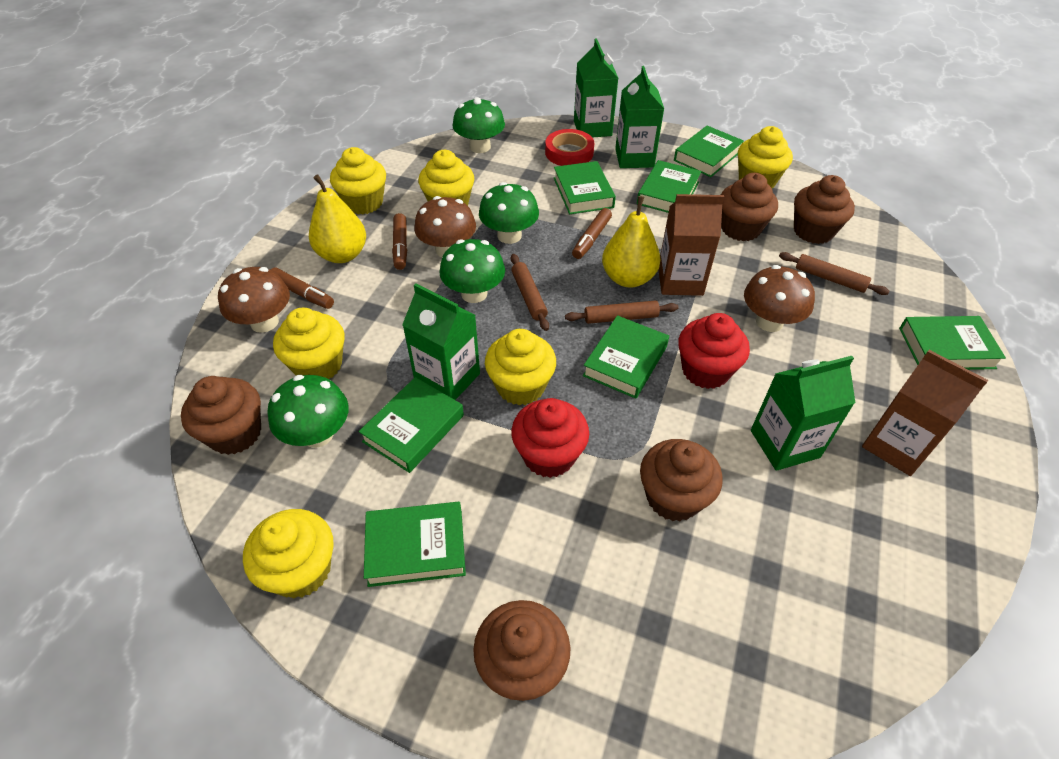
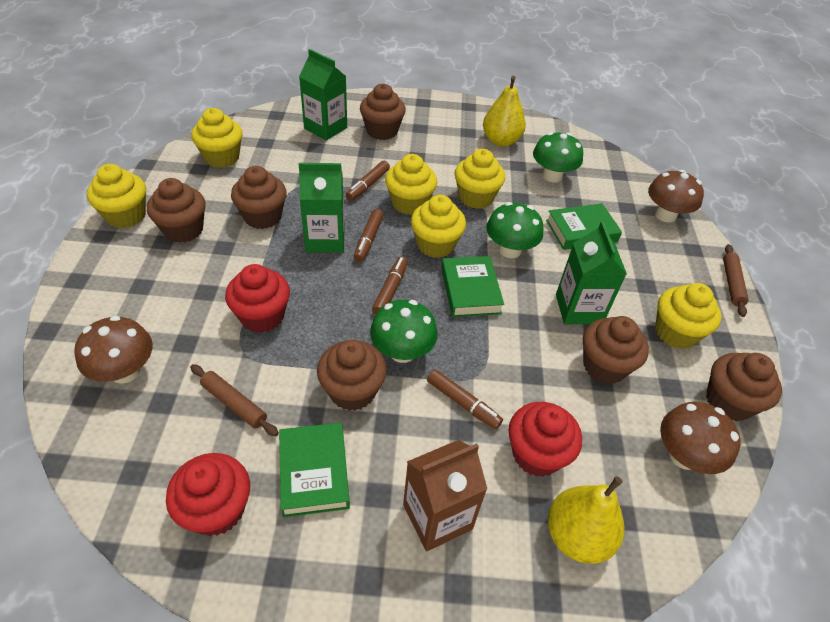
brown carton: [658,194,724,296] [862,350,988,476] = 2 -> [403,440,487,551] = 1
brown cupcake: [181,376,261,455] [473,600,571,701] [640,439,723,522] [721,173,778,241] [794,175,855,244] = 5 -> [147,178,206,243] [231,166,287,229] [317,339,387,411] [360,84,406,140] [583,316,649,384] [706,353,782,421] = 6
brown marker: [271,268,334,309] [392,213,407,270] [572,208,612,259] = 3 -> [346,161,390,201] [354,209,384,262] [372,257,408,314] [427,369,503,429] = 4
brown rolling pin: [511,254,549,331] [565,300,678,324] [779,252,890,295] = 3 -> [190,364,279,436] [723,244,749,317] = 2
green book: [359,377,464,473] [364,502,466,587] [554,161,616,214] [583,315,669,399] [637,160,701,213] [674,126,744,177] [899,316,1006,370] = 7 -> [279,423,350,517] [441,256,504,317] [546,203,622,250] = 3
green carton: [402,283,480,400] [574,39,618,137] [615,66,664,168] [751,356,855,471] = 4 -> [299,49,347,140] [299,163,345,253] [556,221,627,324] = 3
green mushroom: [267,375,349,448] [440,239,505,303] [452,97,505,153] [479,182,539,244] = 4 -> [370,300,438,363] [486,202,543,258] [533,132,583,182] = 3
red cupcake: [511,398,589,478] [678,313,750,389] = 2 -> [166,453,250,536] [225,264,290,333] [509,402,582,477] = 3
red tape: [545,129,594,166] = 1 -> none = 0

